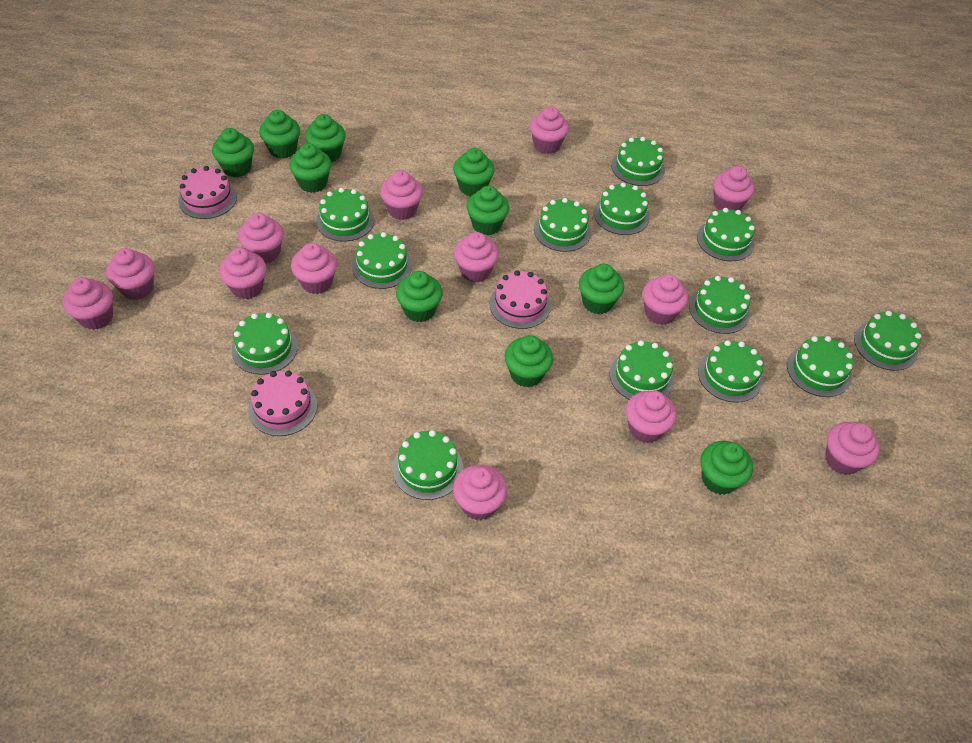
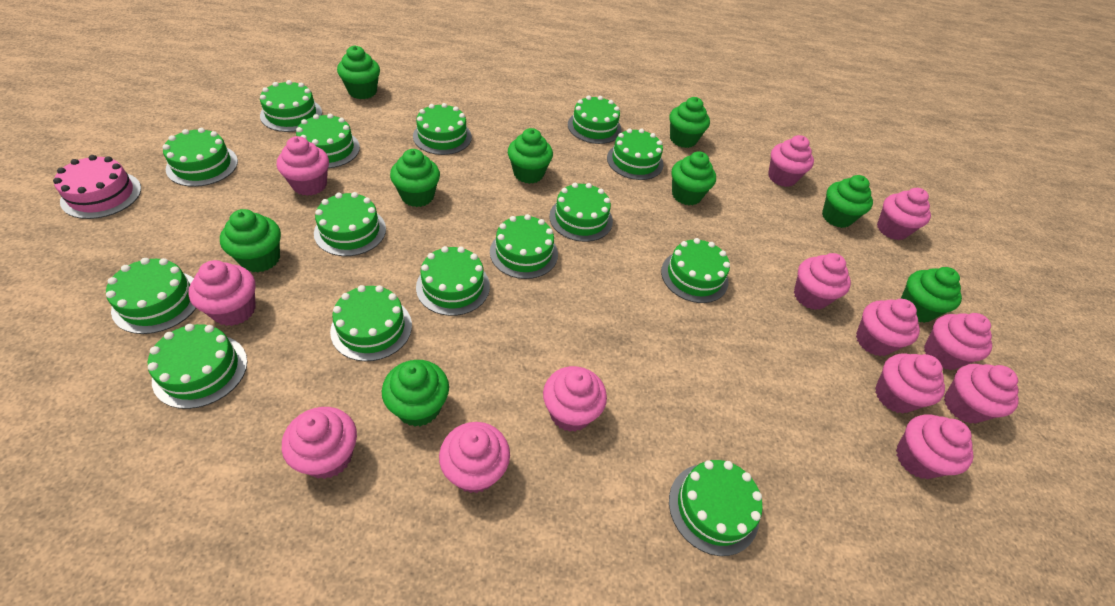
green cake: [232,313,298,375] [316,188,374,242] [352,232,412,289] [393,430,463,500] [534,198,591,252] [594,183,650,235] [610,340,674,400] [611,137,665,186] [689,276,750,334] [697,208,755,261] [698,340,763,403] [787,336,853,397] [854,311,922,371] = 13 -> [106,258,196,334] [148,324,247,409] [163,128,238,187] [260,80,322,132] [296,114,360,168] [314,192,386,256] [330,285,412,361] [413,103,472,155] [416,246,490,316] [490,214,558,279] [549,183,613,242] [568,96,622,144] [607,128,664,180] [661,238,730,303] [669,460,763,556] = 15
green cupcake: [212,128,254,177] [259,110,300,159] [289,143,331,193] [305,114,346,162] [396,271,443,322] [453,148,495,197] [467,186,509,235] [504,335,553,387] [579,264,624,314] [701,441,753,495] = 10 -> [220,209,281,273] [337,45,380,99] [382,360,449,427] [390,149,440,207] [508,128,553,184] [670,97,710,148] [671,151,716,205] [822,175,873,228] [901,267,962,323] = 9
pink cake: [178,166,237,219] [248,370,317,436] [490,270,551,329] = 3 -> [53,155,141,219] = 1

